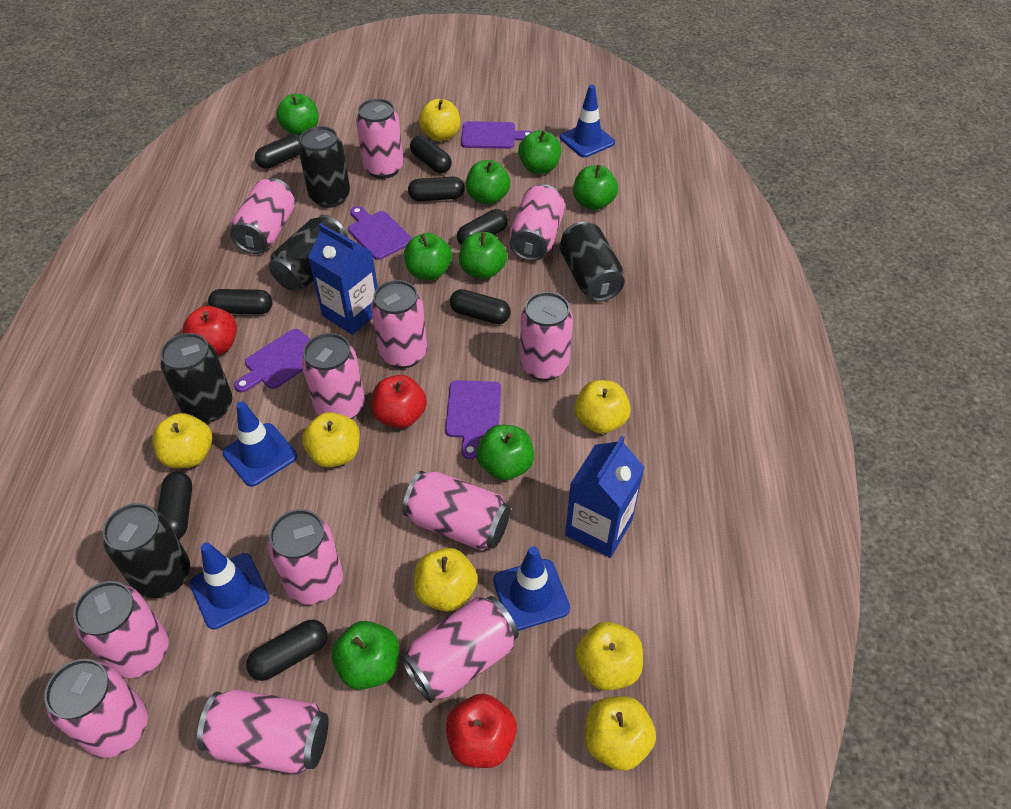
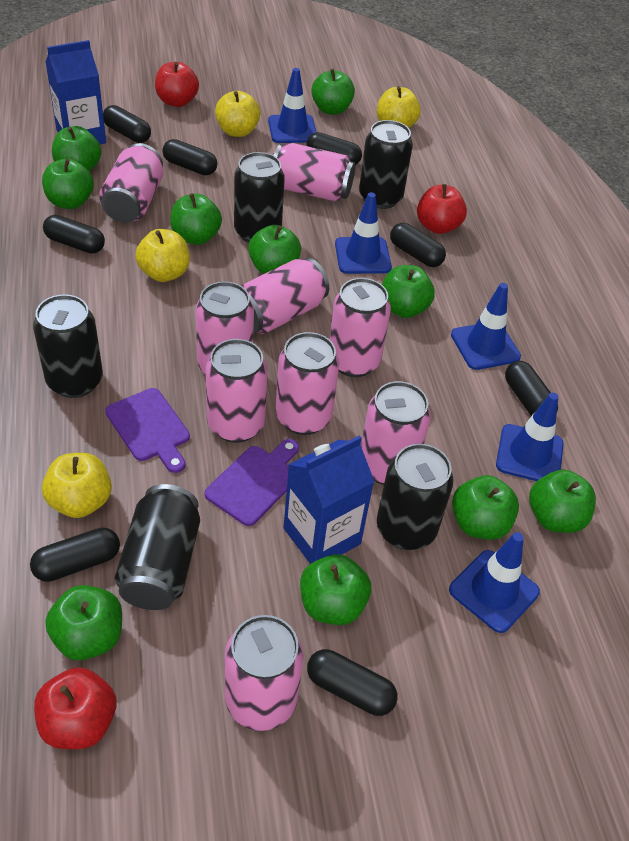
blue traffic cone: [190,542,269,629] [222,401,297,487] [493,546,570,631] [560,85,615,157] = 4 -> [268,68,316,143] [335,192,392,274] [449,532,540,633] [451,283,521,370] [496,393,564,481] = 5
green apple: [276,94,318,136] [331,621,399,690] [404,233,452,280] [459,232,507,279] [466,160,510,205] [477,425,534,480] [518,130,562,174] [573,165,618,210] = 8 -> [42,158,94,209] [45,585,122,660] [52,126,101,171] [170,193,222,245] [248,225,301,274] [300,554,371,625] [311,69,355,115] [382,265,435,318] [452,475,519,540] [529,470,596,533] = 10
pink can: [44,659,148,758] [73,581,169,678] [197,689,328,775] [230,178,295,254] [268,509,343,604] [302,333,365,419] [356,98,403,179] [371,280,427,368] [401,596,519,703] [402,471,511,551] [509,184,565,261] [520,292,573,381] = 12 -> [99,143,163,223] [195,281,254,374] [206,339,268,443] [225,615,304,731] [241,258,329,334] [274,143,355,202] [275,332,339,435] [330,278,391,377] [361,381,431,485] = 9
purple cutting board: [234,329,311,392] [348,206,412,260] [445,380,501,459] [461,121,532,149] = 4 -> [105,388,190,473] [205,439,299,526] = 2
yellow apple: [152,413,212,468] [302,412,360,468] [414,548,478,612] [418,99,460,141] [575,380,631,434] [576,622,643,691] [585,696,656,771] = 7 -> [42,453,112,518] [135,229,190,282] [215,91,260,137] [377,86,421,128] = 4

